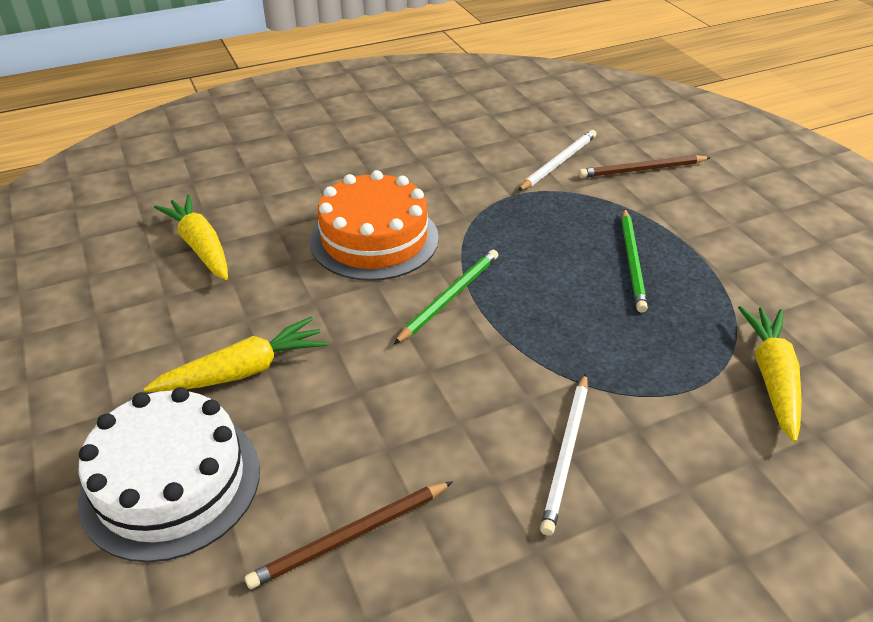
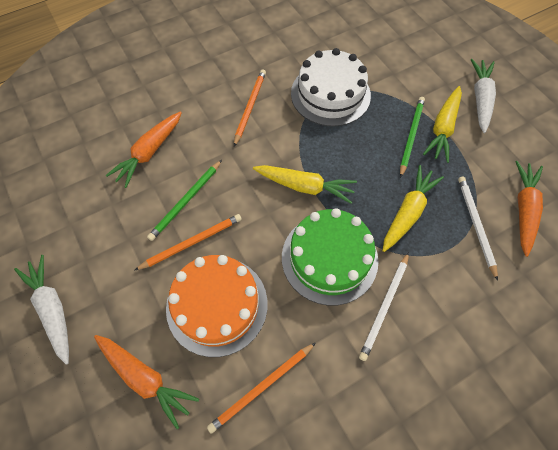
brown pencil: [245,481,453,589] [579,155,711,178] = 2 -> none = 0
green cake: none = 0 -> [282,208,378,305] = 1
orange carrot: none = 0 -> [94,335,199,429] [106,112,182,188] [515,161,543,257] = 3
orange pencil: none = 0 -> [134,214,242,271] [207,343,315,434] [234,69,266,146] = 3
white carrot: none = 0 -> [14,255,69,365] [471,59,496,133] = 2

